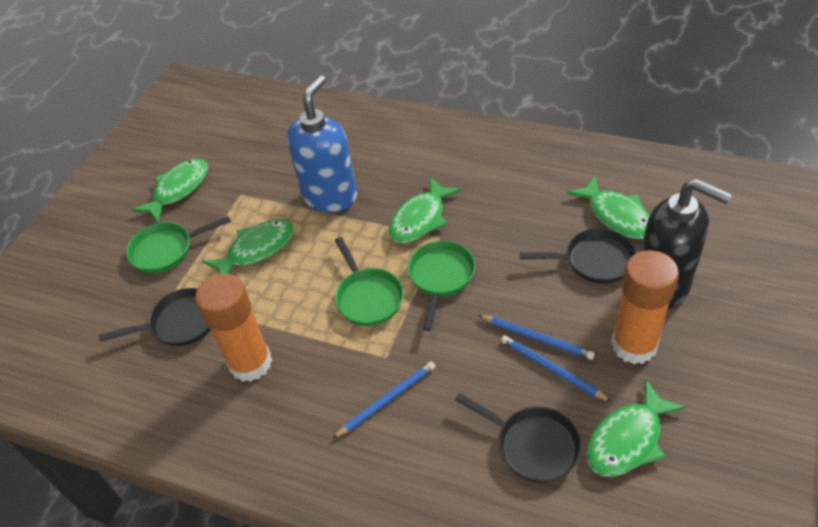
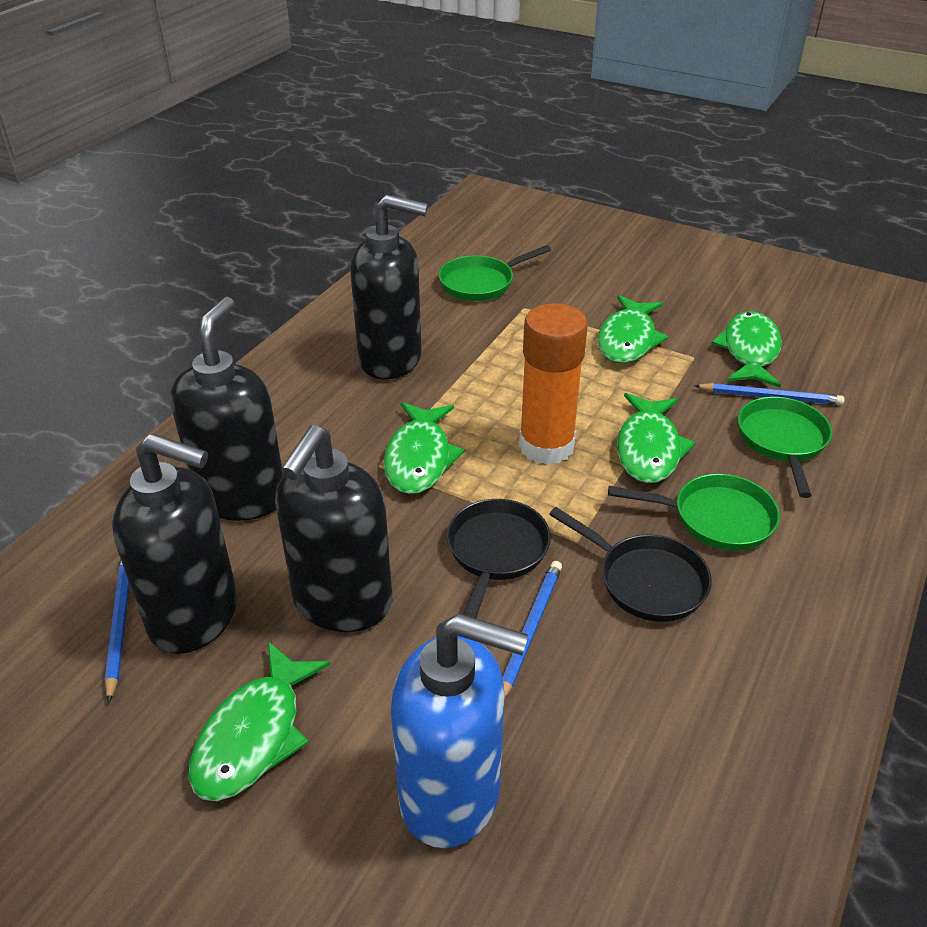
black pan: [99,288,211,346] [455,393,581,483] [520,228,637,284] = 3 -> [447,499,551,619] [549,507,712,622] = 2
black soap dispenser: [641,178,732,309] = 1 -> [112,434,237,654] [170,297,283,521] [275,425,392,632] [350,194,428,380] = 4
orange glue stick: [195,273,272,382] [611,250,679,364] = 2 -> [519,303,588,465] = 1

